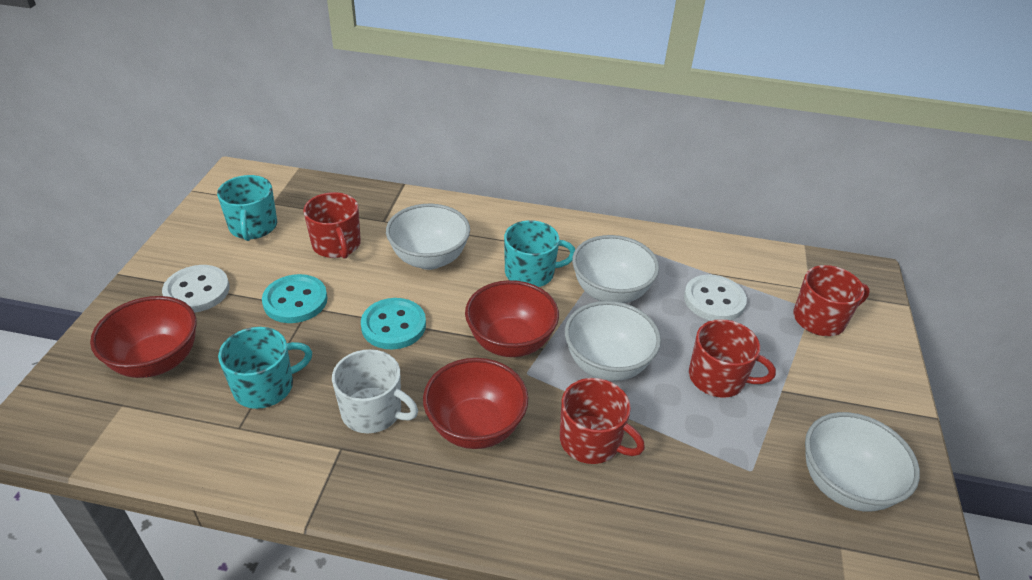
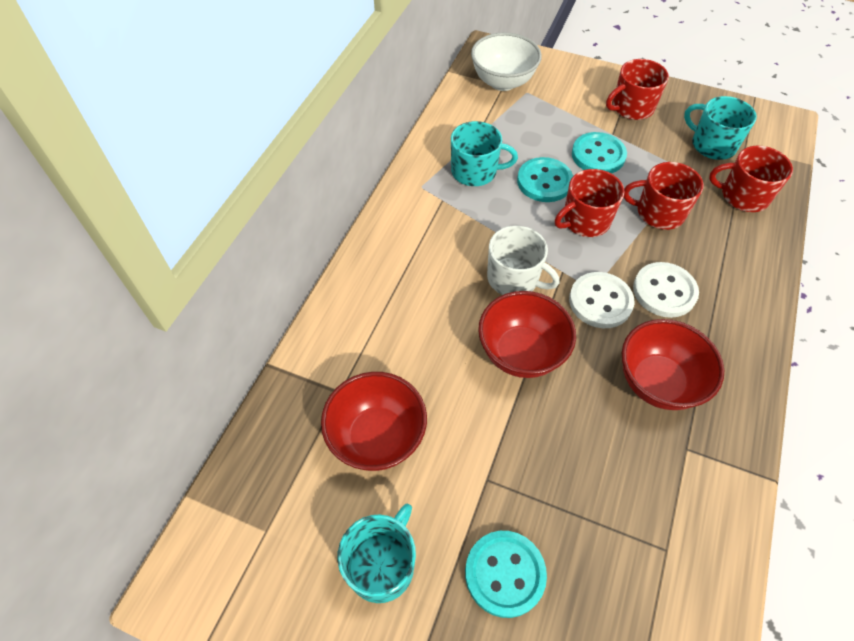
turquoise button: [262,274,327,323] [361,298,426,350] = 2 -> [465,531,547,618] [517,157,573,202] [572,132,627,174] = 3
white bowl: [386,204,470,270] [565,301,661,381] [572,235,659,303] [805,412,920,511] = 4 -> [471,33,542,91] = 1

